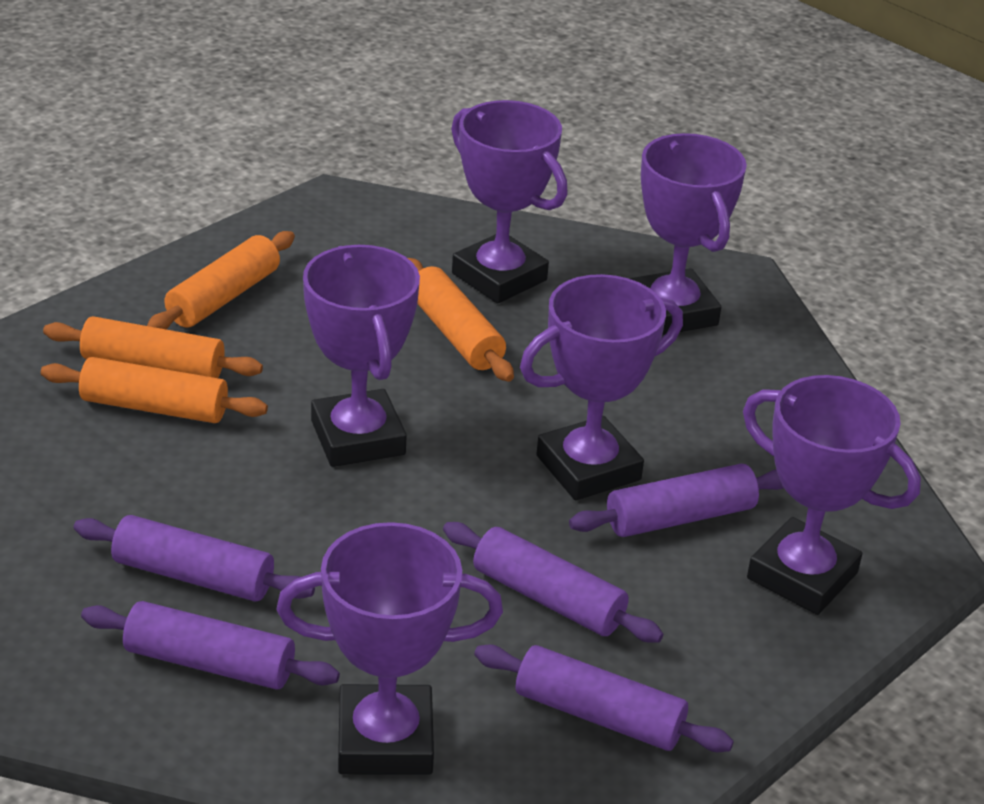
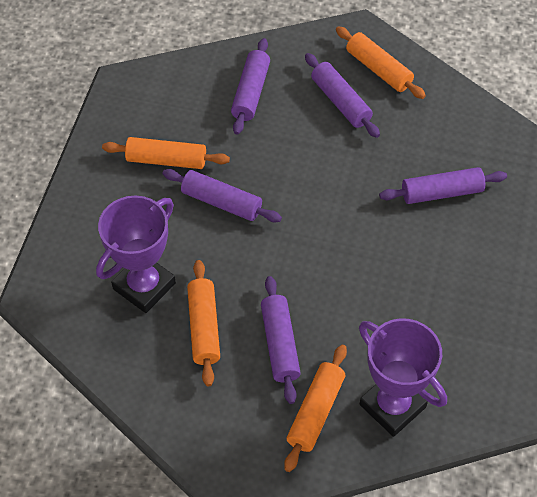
purple trophy: [277,522,503,775] [303,245,420,467] [451,100,568,304] [520,274,683,500] [630,133,747,335] [743,375,921,615] = 6 -> [96,195,176,313] [359,318,447,437] = 2

